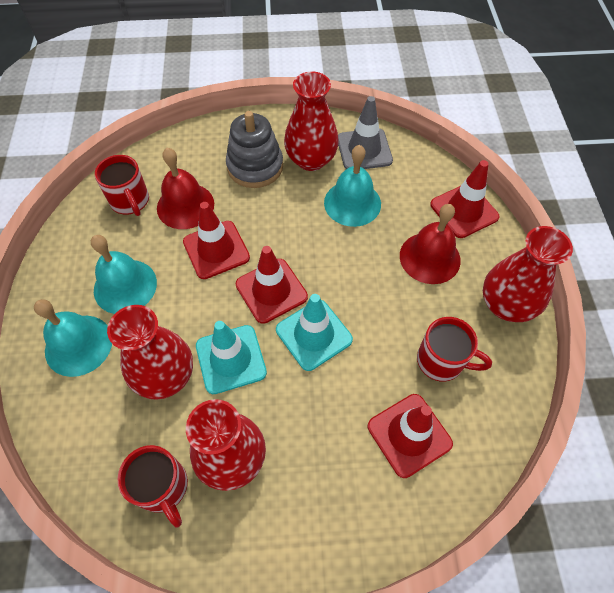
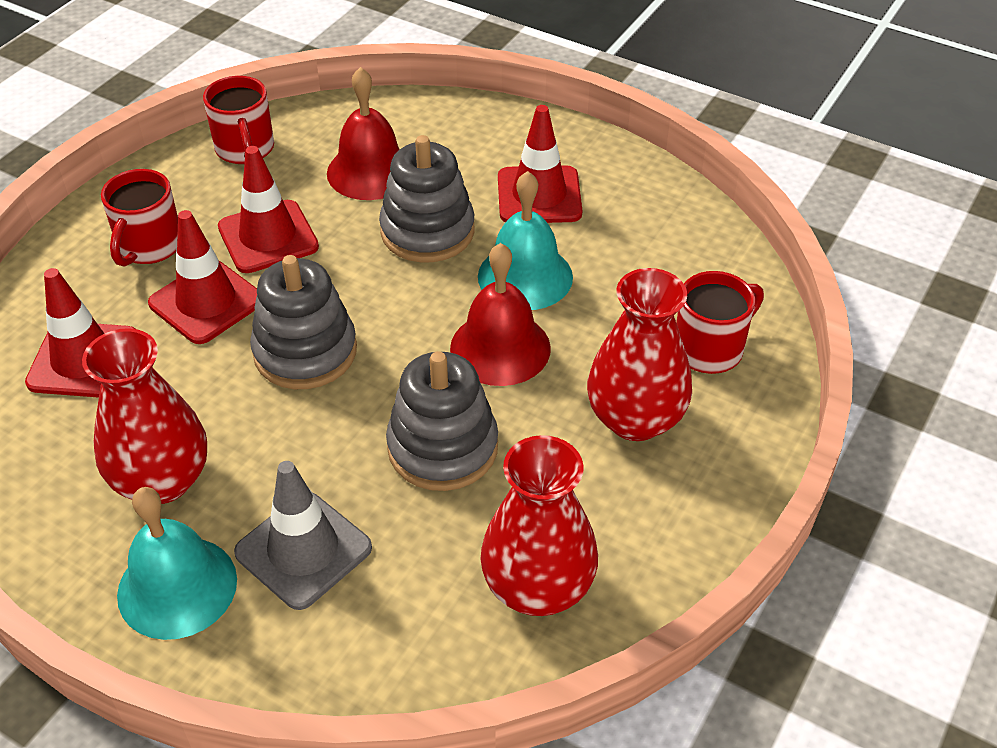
grey stacking toy: [226,111,283,188] = 1 -> [250,255,357,389] [379,135,475,263] [386,351,498,491] = 3
red vase: [107,305,193,400] [186,399,266,491] [284,72,339,171] [483,226,573,322] = 4 -> [82,328,207,504] [480,435,598,616] [587,268,692,441] = 3
turquoise bell: [34,299,112,377] [91,235,157,314] [324,145,381,227] = 3 -> [117,487,237,640] [478,171,573,310] = 2
turquoise traffic cone: [196,321,267,394] [276,294,353,371] = 2 -> none = 0

